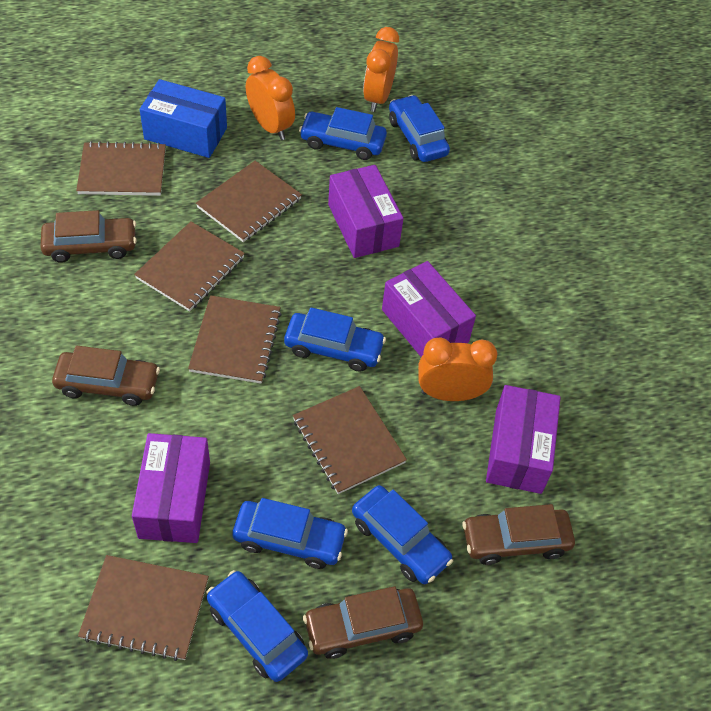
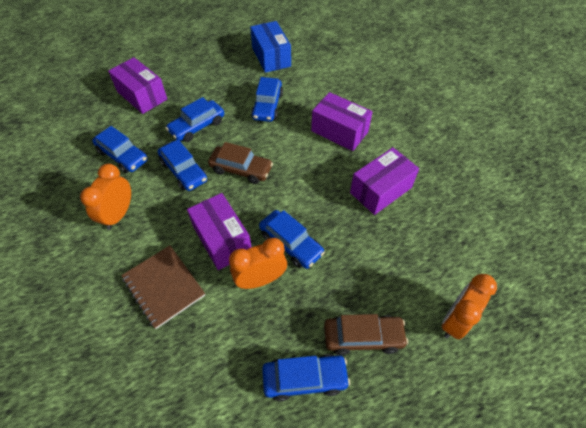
brown car: [40,210,137,263] [52,346,160,406] [303,586,423,659] [462,504,575,565] = 4 -> [208,142,273,184] [324,314,408,355] = 2
brown notebook: [76,141,166,196] [78,555,209,661] [134,221,245,311] [188,295,282,384] [196,161,302,242] [293,386,407,494] = 6 -> [121,245,205,329] = 1

